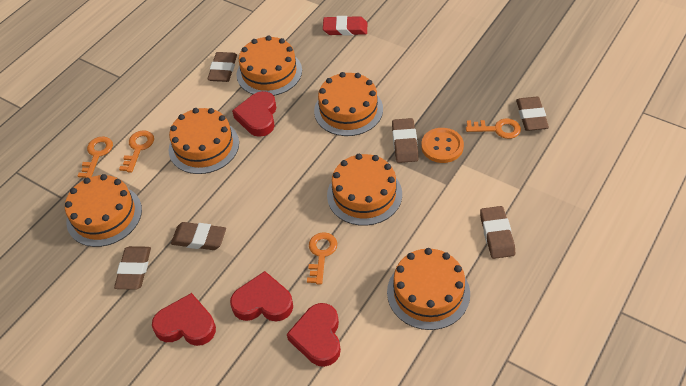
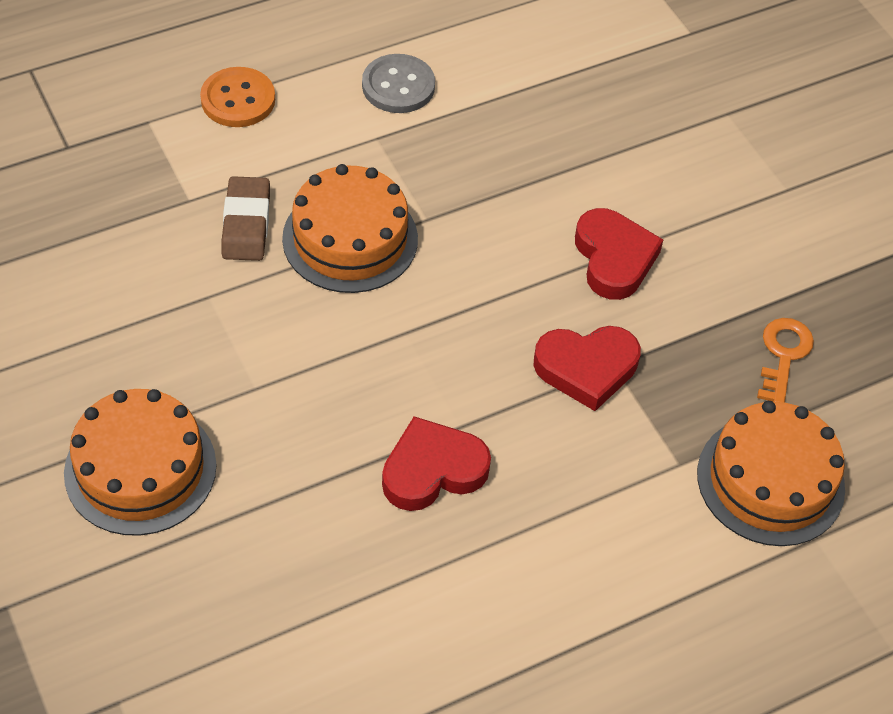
brown eraser: [114,246,151,290] [171,222,226,250] [207,52,237,82] [392,118,419,163] [480,206,515,259] [516,97,549,131] = 6 -> [221,176,270,261] = 1
grey button: none = 0 -> [362,54,435,113] = 1
orange cake: [65,174,142,247] [169,108,239,174] [236,35,302,96] [314,72,383,136] [327,154,402,226] [387,248,470,330] = 6 -> [64,389,217,536] [282,164,418,293] [697,401,845,546] = 3
orange key: [78,136,113,178] [119,130,154,173] [307,232,337,285] [466,119,521,139] = 4 -> [757,318,814,403] = 1
red eraser: [323,16,367,36] = 1 -> none = 0
red heart: [152,293,216,346] [230,271,293,321] [232,91,276,137] [287,303,341,367] = 4 -> [382,416,491,511] [534,326,641,411] [575,208,663,300] = 3

